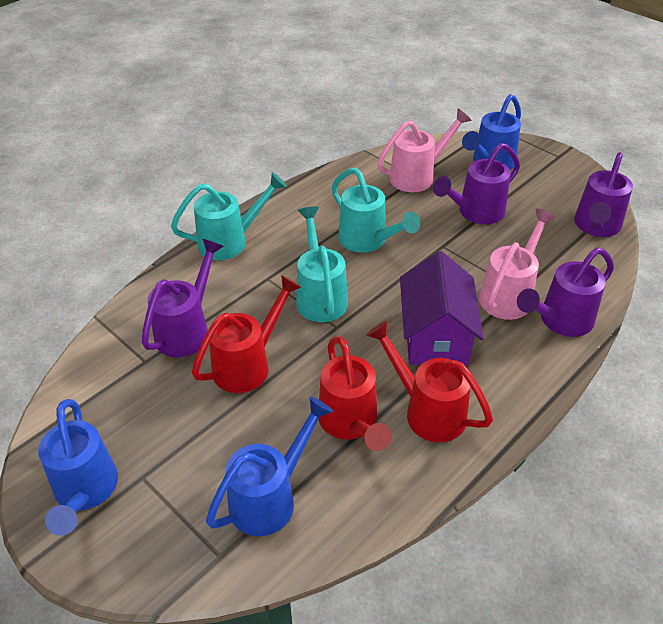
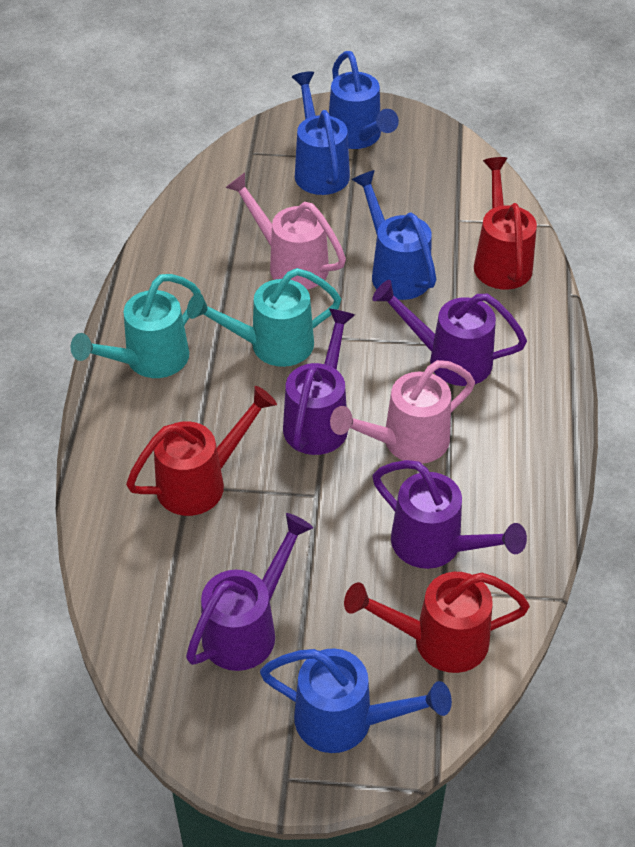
blue watering can: [38,399,118,535] [206,397,333,536] [462,94,521,170] = 3 -> [260,648,452,753] [292,71,350,195] [329,51,399,149] [352,170,436,300] = 4
purple house: [400,251,484,365] = 1 -> none = 0
turquoise watering can: [171,172,287,260] [296,207,348,322] [332,168,420,253] = 3 -> [70,274,201,378] [187,268,341,367] = 2

